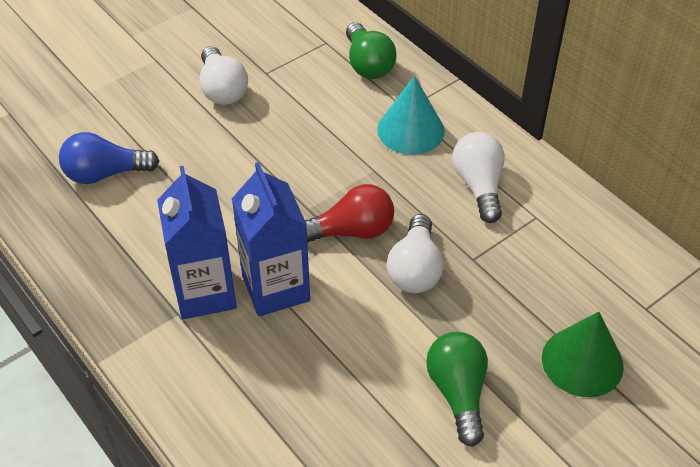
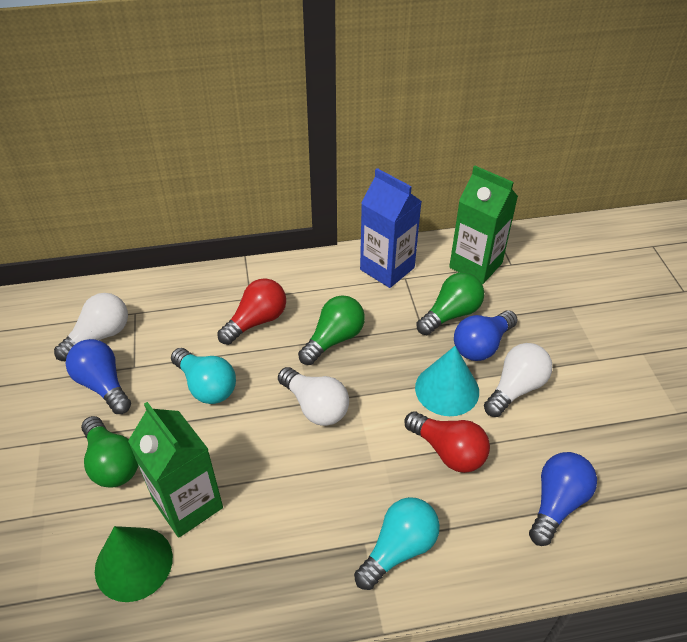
blue carton: [157,166,237,319] [232,162,310,316] = 2 -> [360,168,422,288] = 1
blue light bulb: [59,132,159,184] = 1 -> [66,339,131,414] [454,311,517,361] [529,452,597,546] = 3
green carton: none = 0 -> [128,402,223,538] [449,166,518,284] = 2
green light bulb: [346,22,396,79] [426,332,488,447] = 2 -> [81,416,138,488] [298,295,365,365] [416,272,484,335] = 3
red light bulb: [305,184,394,243] = 1 -> [217,278,286,345] [405,411,490,473] = 2
turquoise light bulb: none = 0 -> [171,348,236,404] [354,497,440,590] = 2

